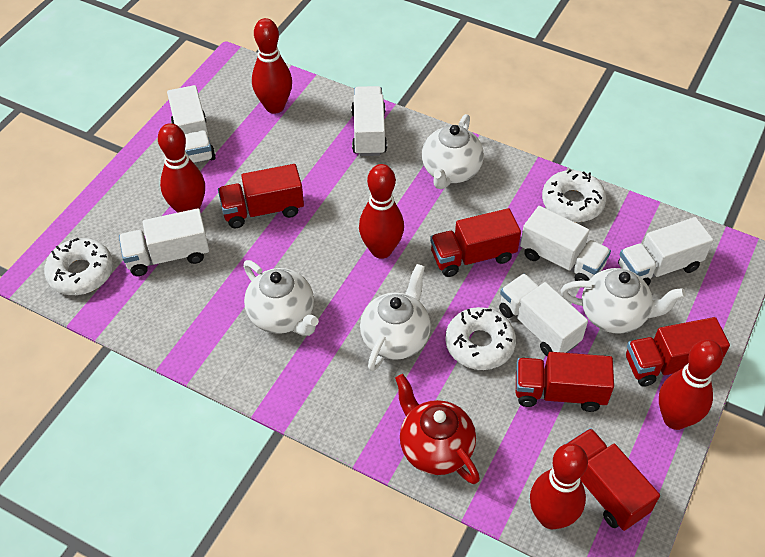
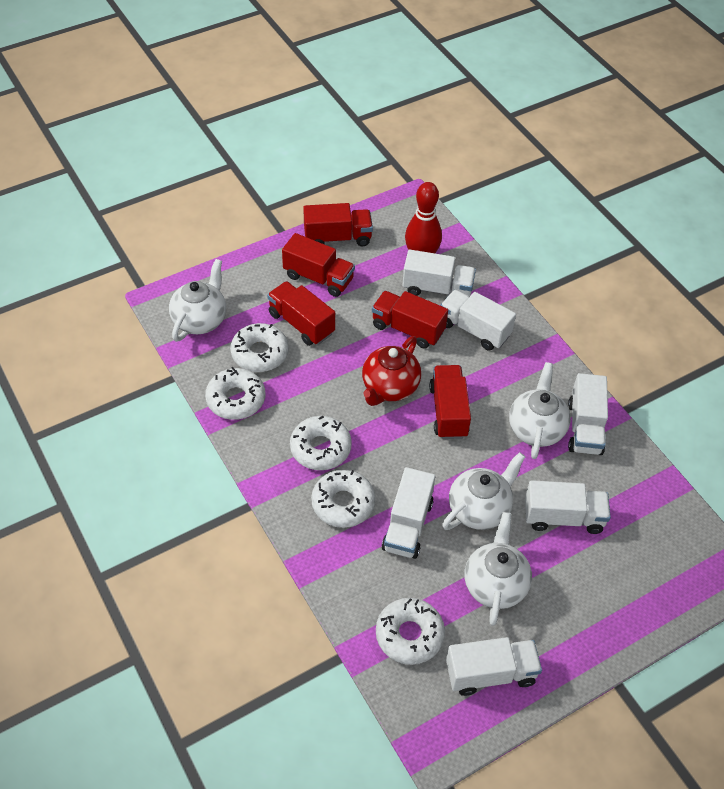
red bowling pin: [158,123,205,213] [252,18,292,113] [359,164,404,259] [530,443,588,529] [659,340,723,430] = 5 -> [405,182,442,253] = 1
white donut: [44,238,113,295] [445,307,516,370] [542,169,606,222] = 3 -> [205,367,265,420] [230,323,289,372] [290,416,352,470] [311,470,375,528] [376,598,445,665] = 5

